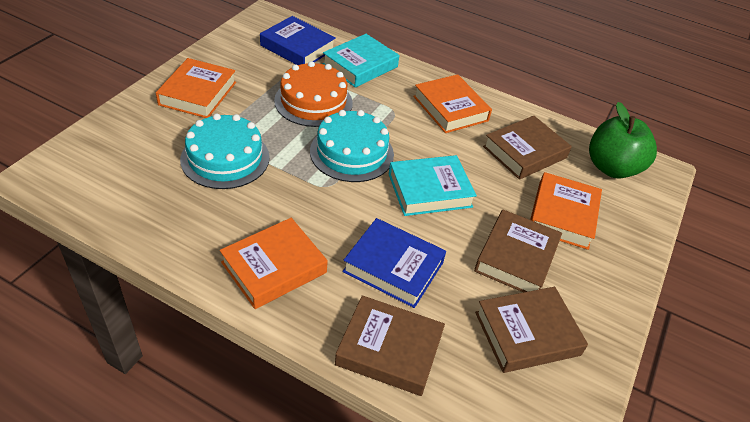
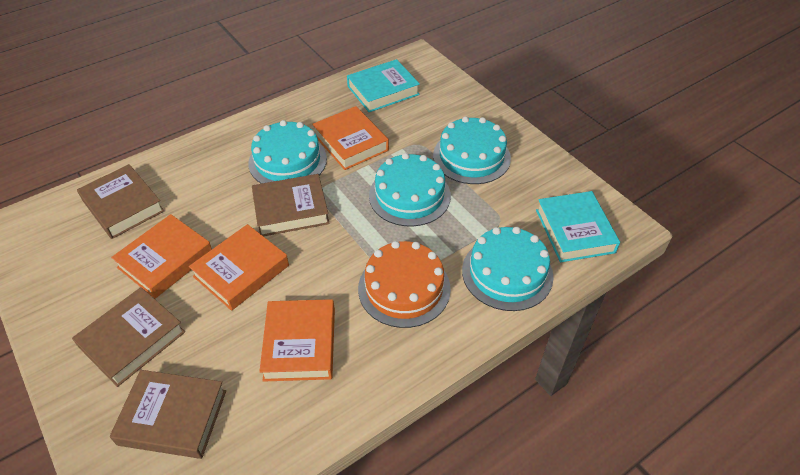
blue book: [260,16,336,65] [342,218,446,308] = 2 -> none = 0
green apple: [589,102,657,178] = 1 -> none = 0
turquoise cake: [180,113,270,189] [310,110,394,182] = 2 -> [248,120,327,184] [369,153,451,226] [433,116,511,184] [462,227,553,311] = 4

